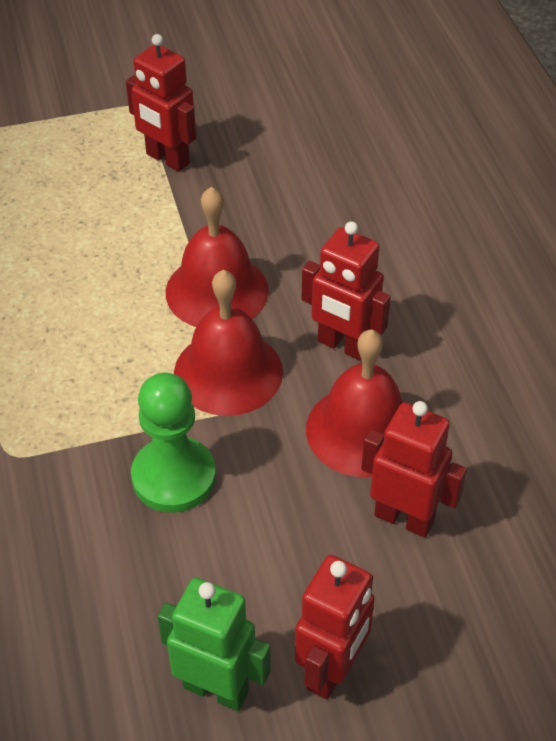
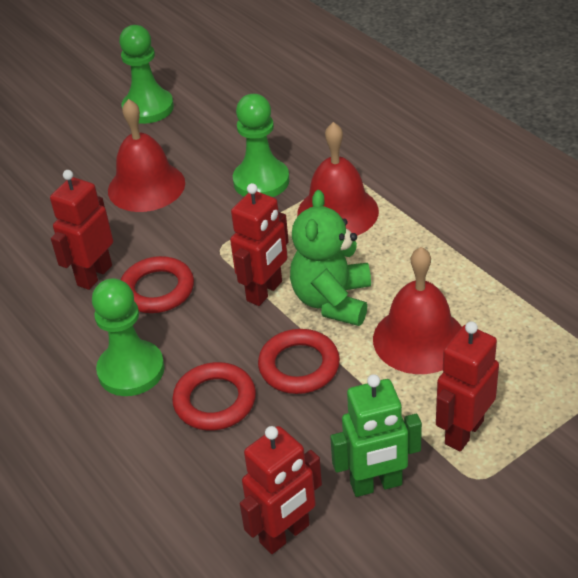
green pawn: [131,373,216,513] = 1 -> [92,278,165,396] [119,25,174,124] [233,94,290,197] = 3
green teddy bear: none = 0 -> [290,190,371,326] = 1
red ring: none = 0 -> [121,256,194,313] [172,362,256,431] [258,329,340,394] = 3

